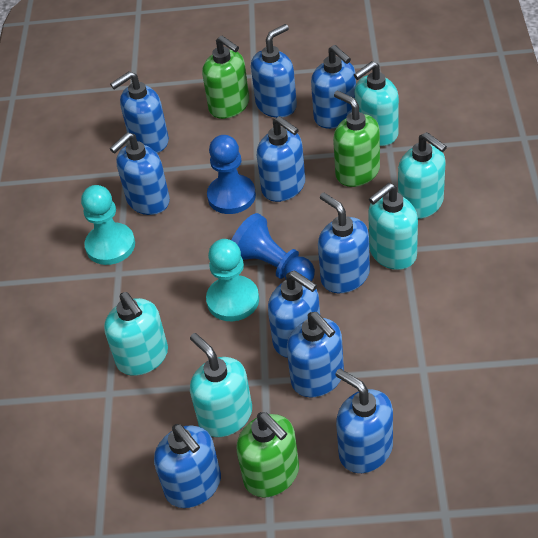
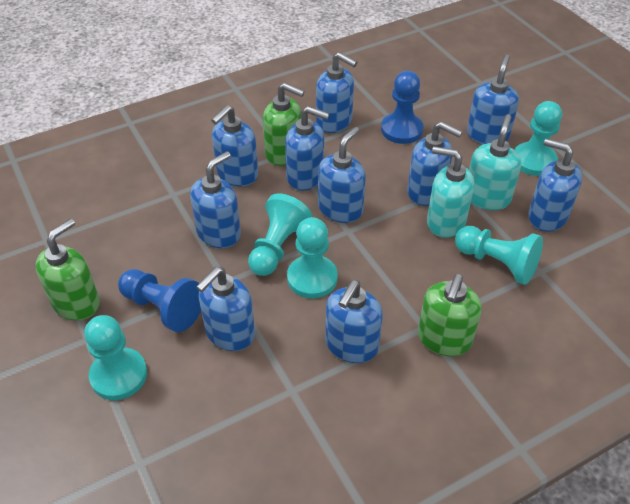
turquoise pawn: [81,185,135,265] [206,239,259,321] = 2 -> [84,315,147,400] [248,194,312,276] [287,217,338,298] [455,226,543,285] [514,101,562,176] = 5
turquoise soap dispenser: [104,292,168,376] [190,333,252,437] [354,61,399,146] [368,183,418,270] [398,132,447,219] = 5 -> [427,146,474,238] [469,114,521,210] = 2

